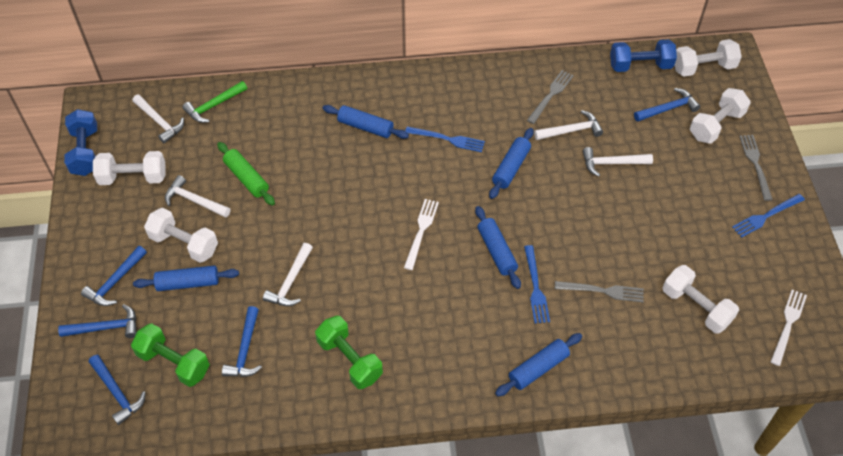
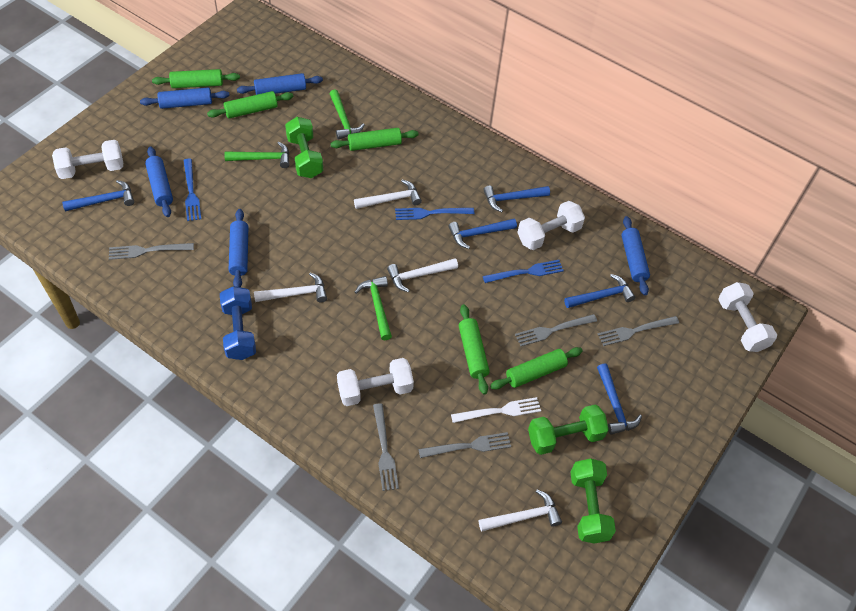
blue dumbbell: [64,109,97,176] [610,39,677,72] = 2 -> [220,286,256,360] = 1
green dumbbell: [131,323,210,387] [315,316,383,389] = 2 -> [285,117,323,178] [528,405,609,455] [570,458,616,544] = 3
green hammer: [183,81,247,123] = 1 -> [224,142,290,168] [329,90,365,140] [355,276,392,340] = 3
green rolling pin: [217,142,275,205] = 1 -> [152,69,240,88] [207,91,293,118] [330,128,419,151] [459,304,490,395] [490,347,583,390] = 5
grey fork: [527,70,574,124] [555,281,644,302] [739,135,773,201] = 3 -> [109,243,194,260] [373,403,399,491] [418,432,511,458] [515,314,597,346] [598,316,679,346] = 5
white dumbbell: [93,151,166,185] [144,208,218,263] [662,265,739,334] [675,39,742,77] [690,88,751,144] = 5 -> [52,140,123,179] [337,358,414,406] [517,201,585,250] [718,282,777,352] = 4
white fork: [404,199,439,270] [771,289,807,366] = 2 -> [451,397,541,423] = 1
white hammer: [132,95,184,143] [165,175,230,218] [263,243,313,306] [534,110,603,140] [583,147,653,177] = 5 -> [254,272,327,302] [354,180,422,209] [387,258,458,292] [479,490,562,532] = 4

